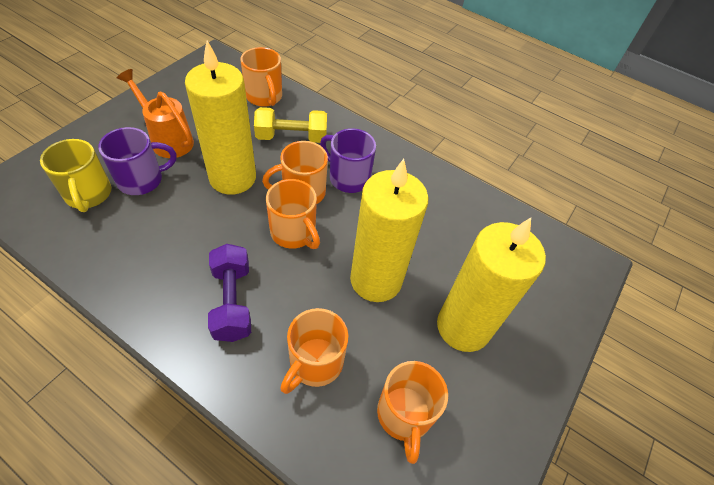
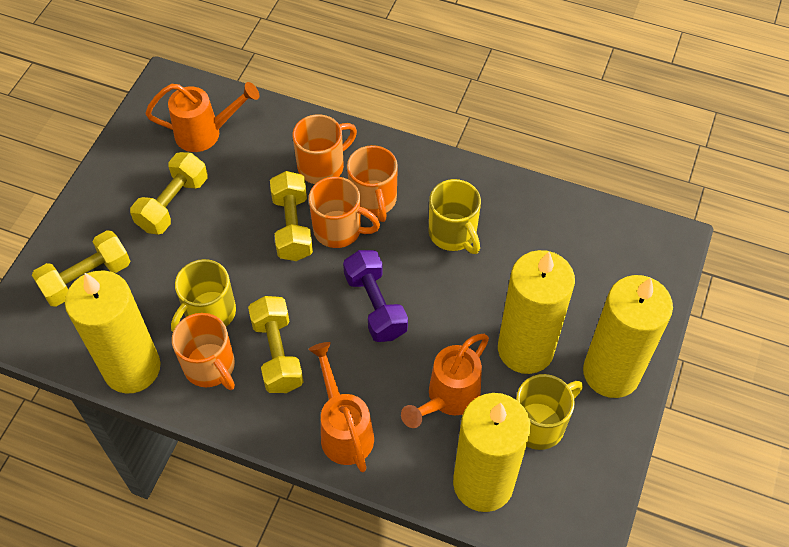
orange mug: [240,47,282,107] [262,141,328,204] [266,179,320,249] [280,308,348,394] [377,361,448,464] = 5 -> [172,313,235,390] [293,114,357,184] [309,176,380,248] [347,145,398,222] = 4
orange watering can: [117,69,194,158] = 1 -> [145,82,259,152] [308,342,374,472] [401,334,489,428] = 3
purple mug: [98,127,177,195] [320,128,376,193] = 2 -> none = 0
yellow candle: [185,41,256,195] [350,159,428,302] [437,218,546,352] = 3 -> [65,270,160,394] [453,393,531,512] [498,250,575,374] [583,275,673,398] = 4
yellow dumbbell: [254,107,327,143] = 1 -> [32,230,130,307] [130,152,208,235] [248,296,304,393] [270,171,313,261] = 4
yellow mug: [40,139,111,212] = 1 -> [171,259,236,332] [429,179,481,254] [516,374,583,450] = 3

